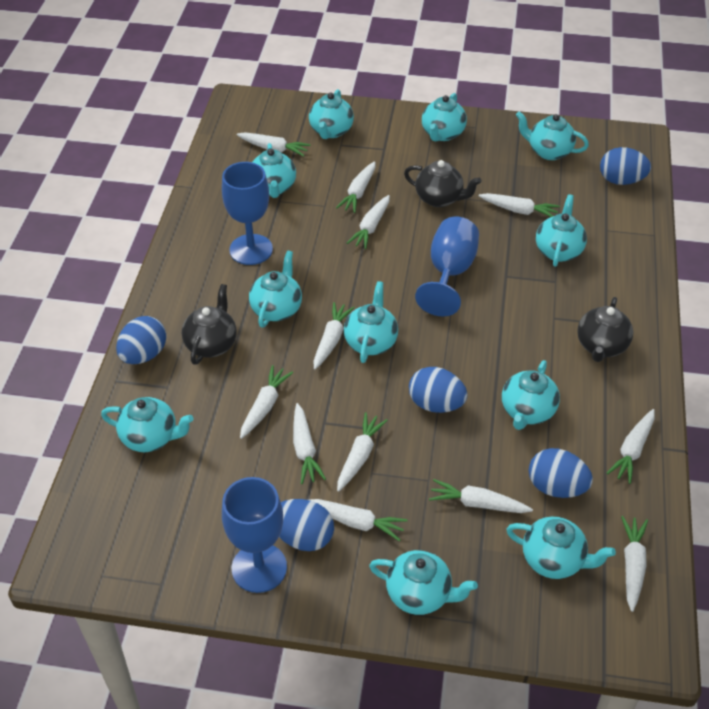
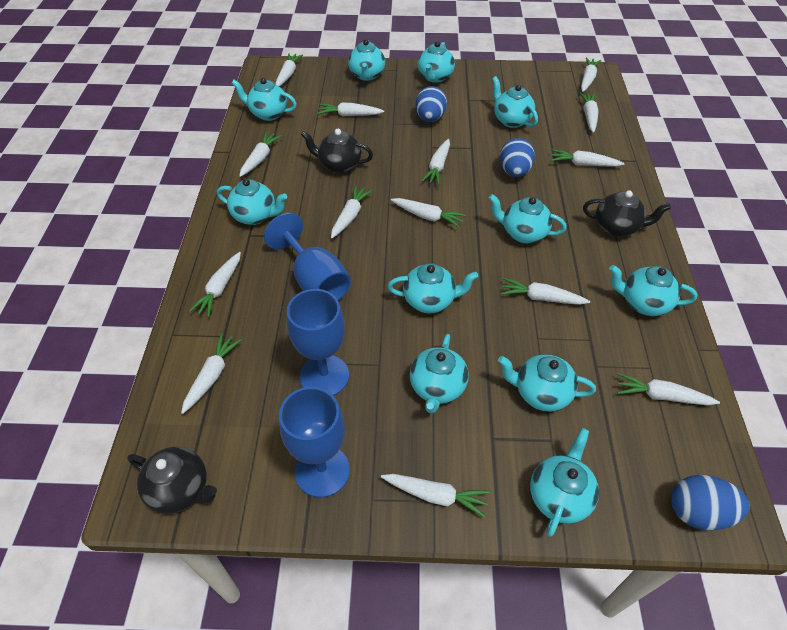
blue egg: [116,316,166,364] [279,499,334,551] [409,367,468,413] [529,448,593,498] [600,147,651,185] = 5 -> [415,86,447,122] [500,138,535,177] [671,475,750,531] = 3
white carrot: [237,132,310,157] [240,365,293,439] [293,403,326,484] [310,499,407,541] [314,302,355,370] [336,161,375,213] [337,412,388,492] [347,195,390,249] [429,479,533,513] [478,193,560,217] [607,409,655,484] [621,516,648,612] = 12 -> [181,333,242,414] [189,252,241,317] [239,132,282,177] [276,53,303,87] [317,103,384,116] [331,185,373,238] [381,474,490,518] [391,198,466,228] [421,139,450,185] [501,278,590,305] [551,149,625,167] [579,92,598,133] [581,57,601,92] [617,373,720,406] = 14

